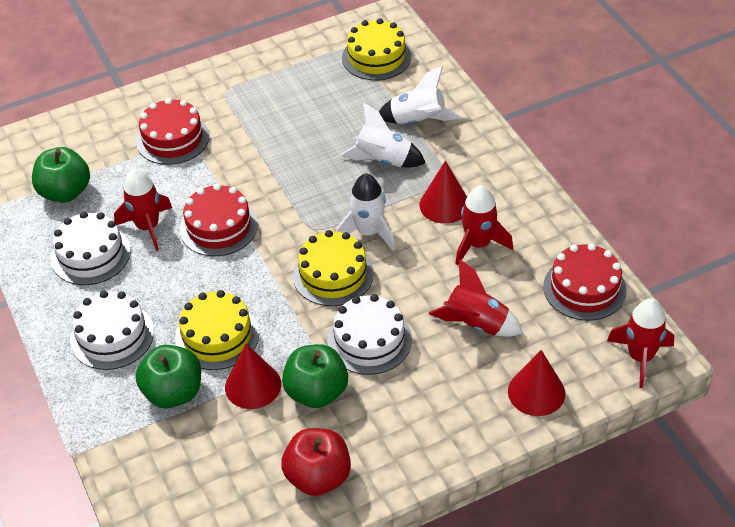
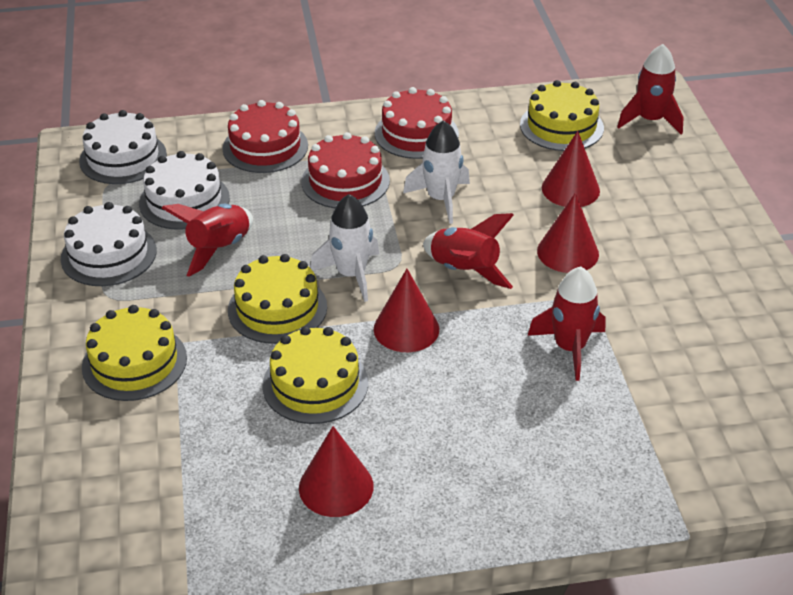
green apple: [32,147,90,203] [135,345,201,408] [282,344,348,408] = 3 -> none = 0
red apple: [281,428,351,496] = 1 -> none = 0
red cone: [225,344,281,409] [420,161,467,224] [508,350,565,416] = 3 -> [299,426,373,517] [374,269,439,352] [537,193,599,273] [542,131,600,207] = 4
white rocket: [336,173,395,250] [340,103,425,167] [379,66,460,124] = 3 -> [311,194,379,302] [403,120,470,224] = 2
yellow cake: [175,290,259,370] [293,230,374,306] [342,18,411,80] = 3 -> [82,305,187,401] [228,254,327,344] [263,326,368,424] [520,80,604,151] = 4

